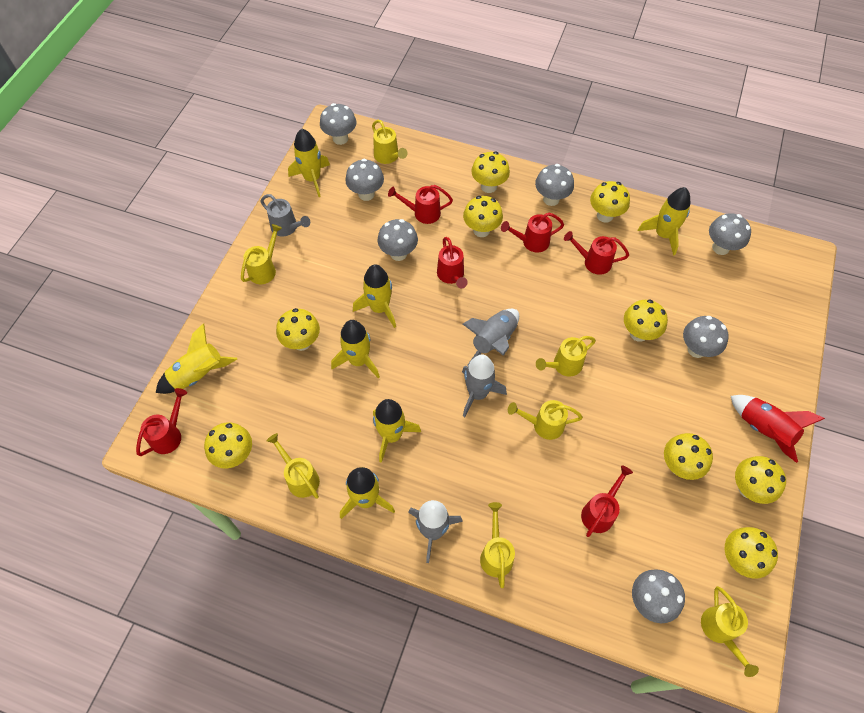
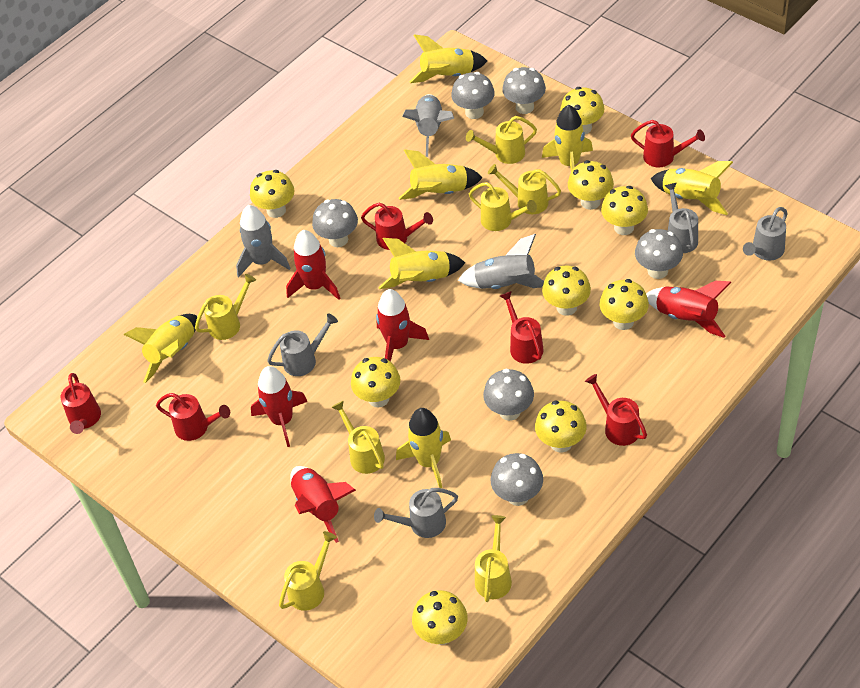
grey mushroom: [320,103,356,145] [345,159,384,201] [378,219,418,261] [535,164,574,206] [632,569,685,623] [683,316,729,358] [709,213,751,255] = 7 -> [312,199,358,247] [451,72,495,119] [483,369,534,421] [491,453,543,506] [502,67,546,114] [635,229,683,279] = 6
grey watering can: [260,194,310,236] = 1 -> [267,313,338,376] [374,488,458,538] [664,183,698,253] [743,207,788,261] = 4
red rocket: [731,395,825,463] = 1 -> [251,366,308,447] [286,230,340,300] [290,466,356,543] [376,289,429,362] [646,281,732,338] = 5

